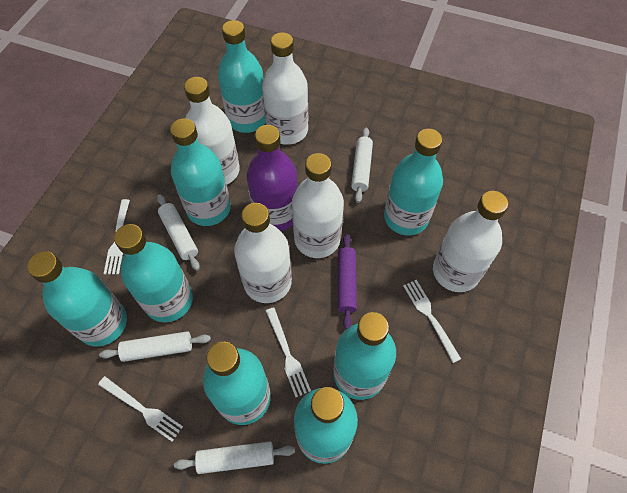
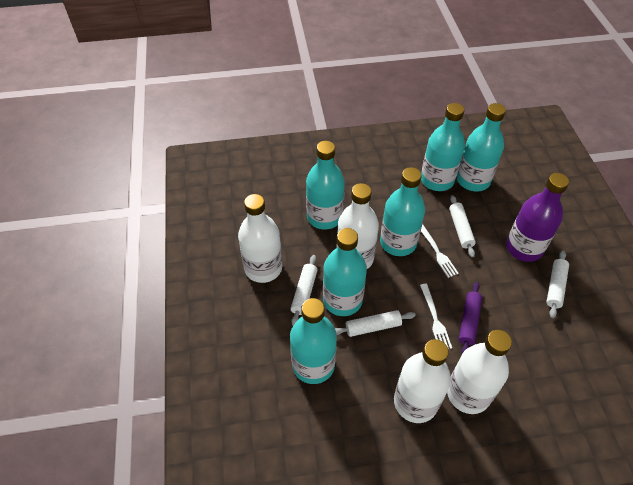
turquoise bottle: [27,251,127,347] [114,224,193,322] [170,118,231,226] [203,341,271,425] [218,20,266,133] [294,387,358,464] [334,312,396,400] [384,129,443,235] = 8 -> [290,298,337,384] [306,141,345,230] [323,228,367,316] [380,167,425,256] [421,103,465,191] [457,103,506,191] = 6
white bottle: [184,77,240,185] [234,203,292,303] [262,32,308,145] [292,153,344,258] [433,191,508,292] = 5 -> [238,194,282,283] [336,183,379,269] [394,339,451,423] [447,330,512,414] = 4
white fork: [98,376,183,442] [104,199,130,274] [266,307,311,397] [403,280,461,363] = 4 -> [420,284,452,349] [421,224,459,278] = 2

